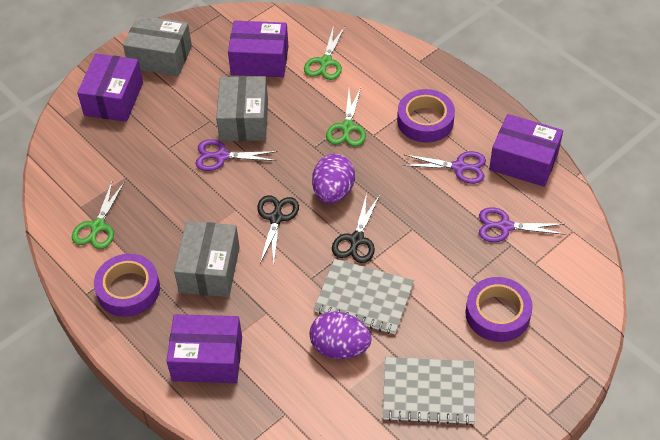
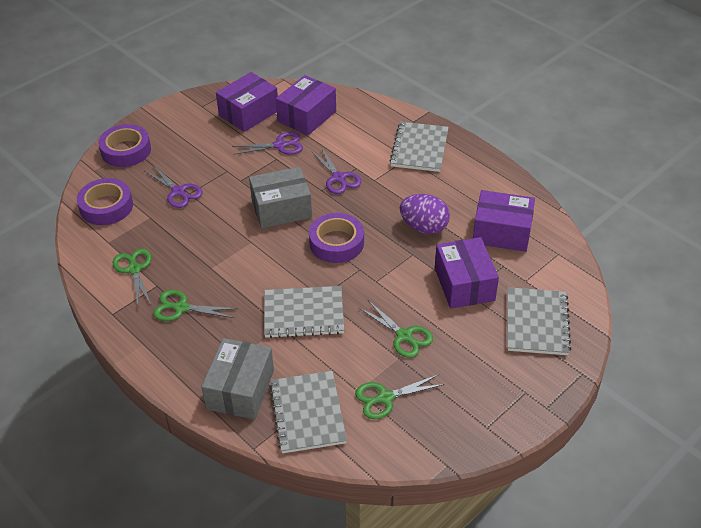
black scissors: [257,195,299,264] [332,193,379,263] = 2 -> none = 0
green scissors: [72,182,125,249] [304,25,345,80] [326,88,366,147] = 3 -> [112,249,152,305] [153,290,238,321] [355,374,445,419] [359,300,433,358] = 4
grey box: [123,15,192,76] [174,221,240,297] [216,76,268,141] = 3 -> [201,338,274,420] [249,167,312,228] = 2
grey notebook: [314,259,414,334] [383,357,475,425] = 2 -> [264,286,344,338] [269,371,347,453] [389,122,449,172] [507,287,571,355] = 4
purple egg: [309,311,372,359] [312,154,355,204] = 2 -> [400,194,450,234] = 1

